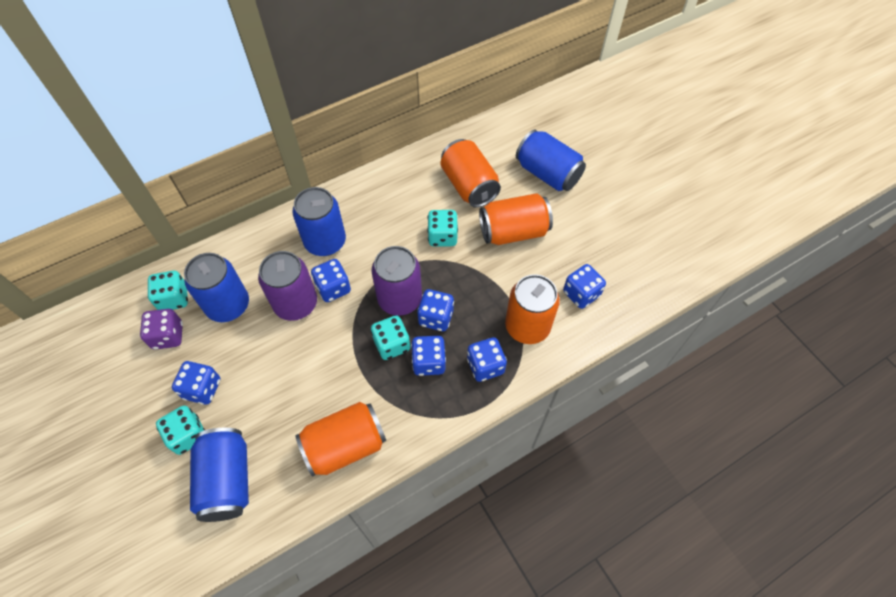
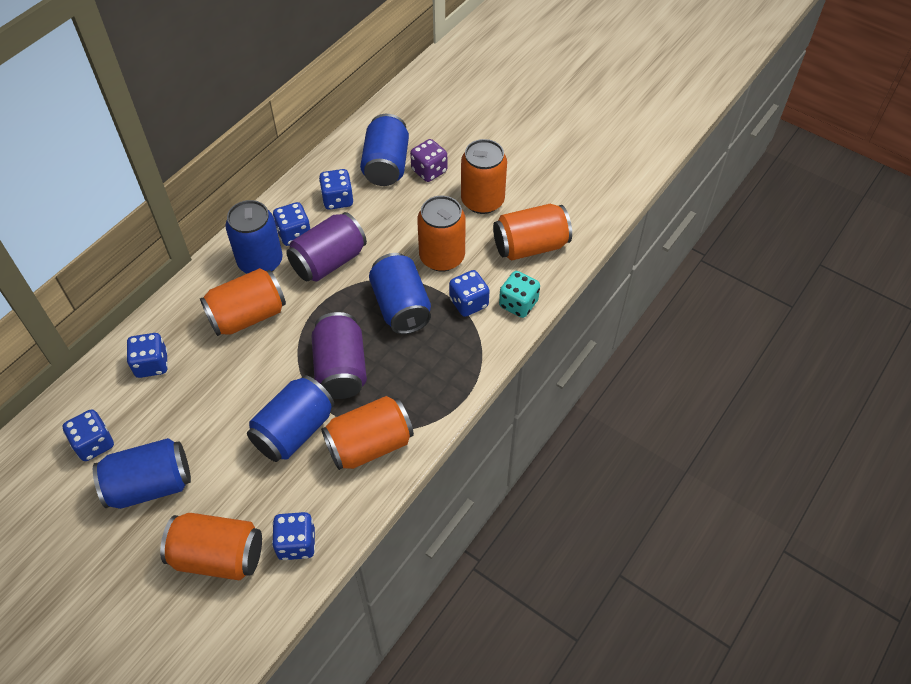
blue can: [184,253,249,322] [190,428,249,522] [292,187,346,256] [516,130,586,191] = 4 -> [93,438,191,509] [225,200,283,274] [247,375,335,462] [360,114,409,186] [369,253,431,334] = 5
orange can: [295,402,386,477] [441,139,501,208] [479,193,553,245] [505,274,560,344] = 4 -> [160,513,262,580] [200,268,286,336] [321,396,414,470] [417,196,466,272] [461,139,507,214] [493,204,572,261] = 6
turquoise dice: [148,271,188,310] [156,406,205,455] [371,315,410,360] [427,210,458,247] = 4 -> [499,271,540,318] = 1

